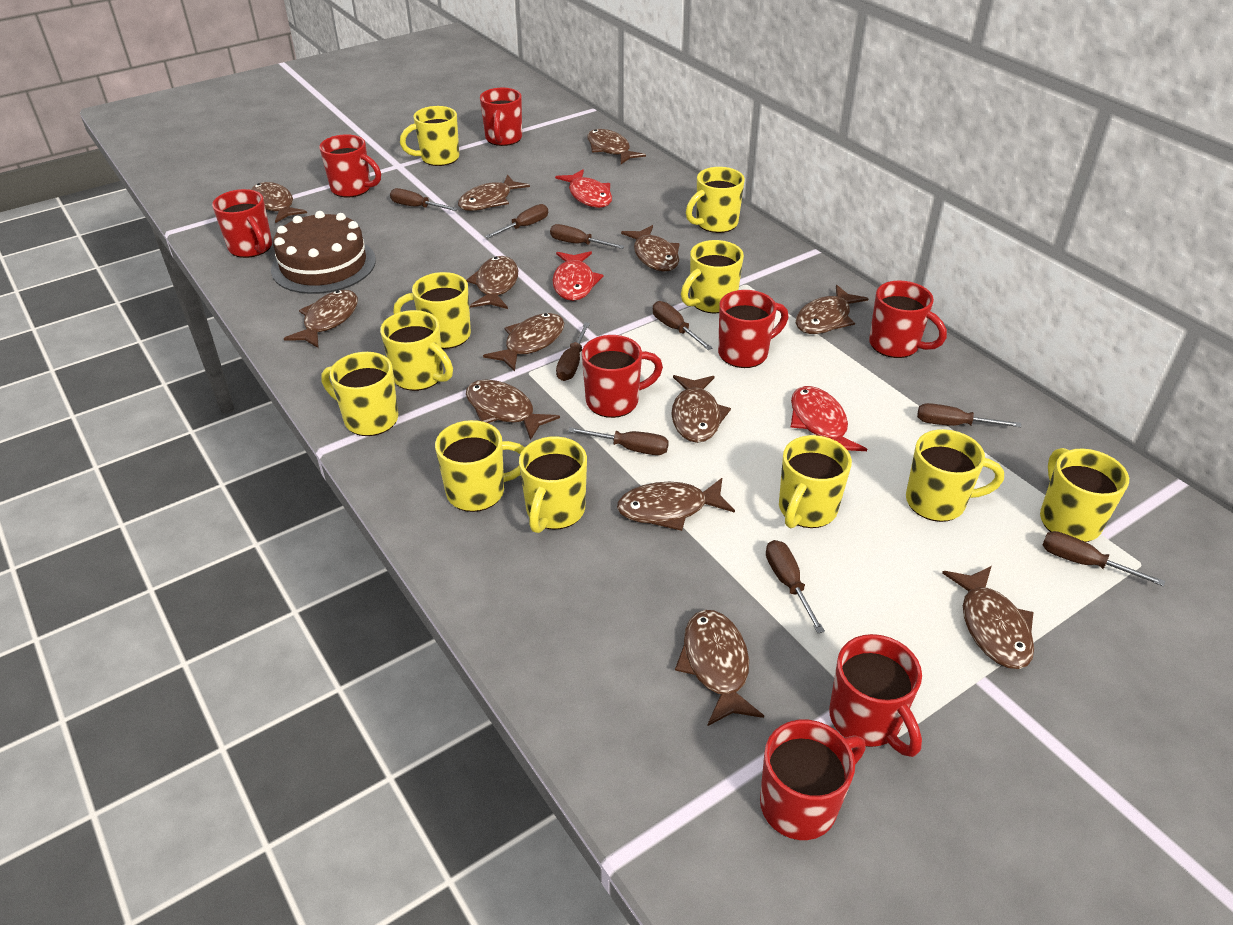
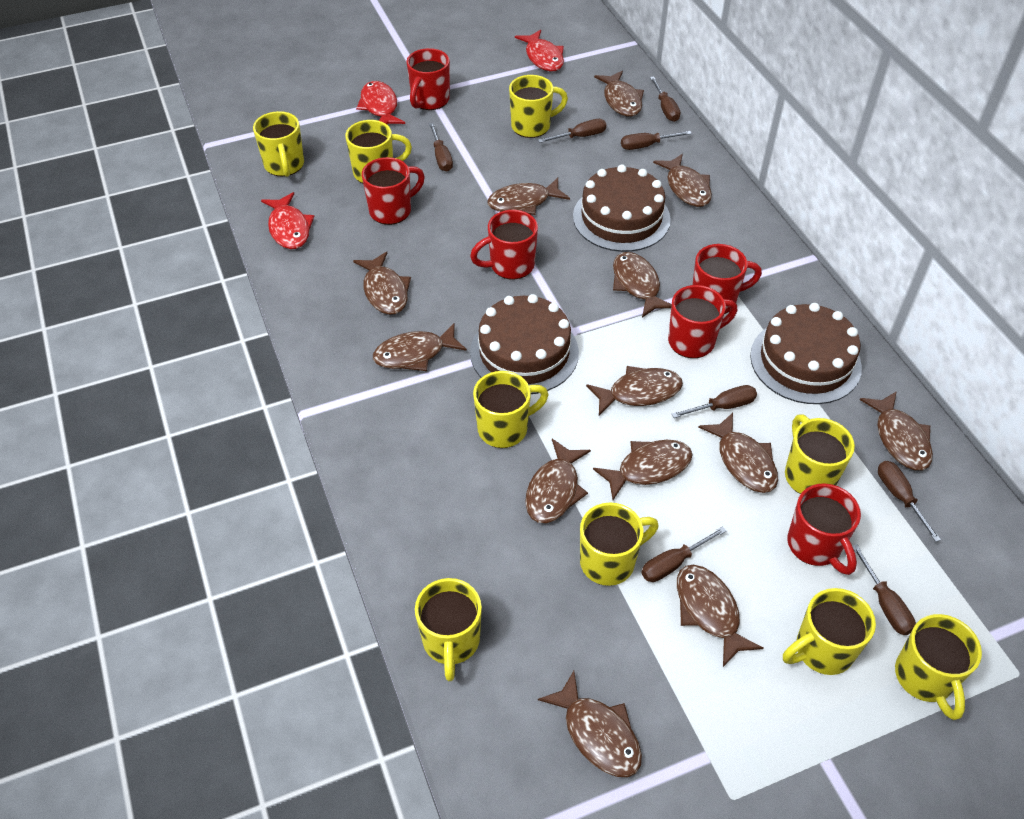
brown cake: [271,211,376,294] = 1 -> [470,294,579,394] [573,164,671,252] [750,303,862,404] = 3
brown screwdriver: [390,188,458,211] [485,204,548,238] [550,224,625,249] [556,322,590,381] [568,427,669,455] [653,301,713,350] [766,540,825,633] [917,403,1021,427] [1042,531,1165,587] = 9 -> [429,123,453,172] [538,119,606,143] [621,131,692,150] [641,526,726,582] [650,77,680,122] [672,385,757,418] [852,544,916,635] [878,461,941,542] = 8
red mug: [212,189,272,258] [319,134,381,197] [480,88,522,146] [582,335,663,418] [718,290,788,368] [760,720,866,840] [829,634,922,757] [869,281,947,358] = 8 -> [362,157,425,225] [406,48,450,110] [470,210,538,279] [668,285,737,358] [692,244,762,314] [787,483,861,575] = 6
yellow mug: [321,352,398,436] [380,310,453,391] [393,272,471,349] [400,106,459,166] [435,420,525,512] [519,436,587,533] [681,240,744,314] [686,167,745,233] [779,435,852,528] [906,429,1004,522] [1040,448,1129,542] = 11 -> [253,111,304,177] [345,120,412,183] [415,578,482,681] [473,371,549,448] [509,75,568,138] [580,502,659,586] [783,588,876,675] [785,415,855,494] [895,614,982,720] = 9

